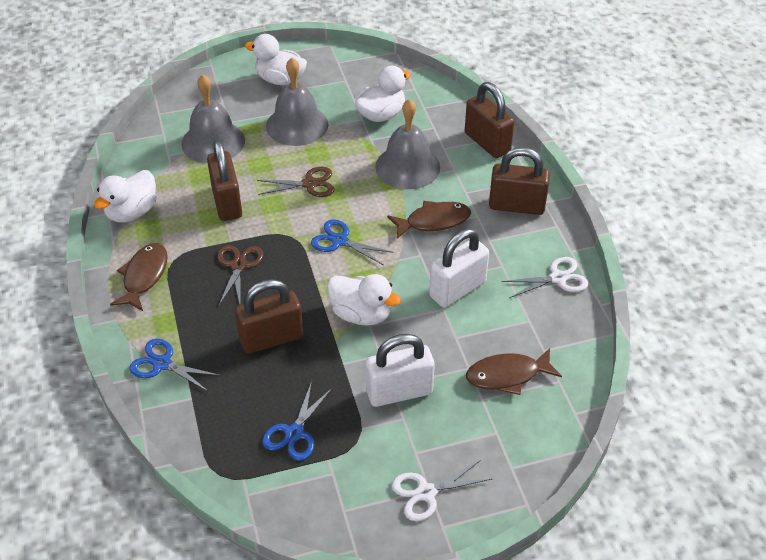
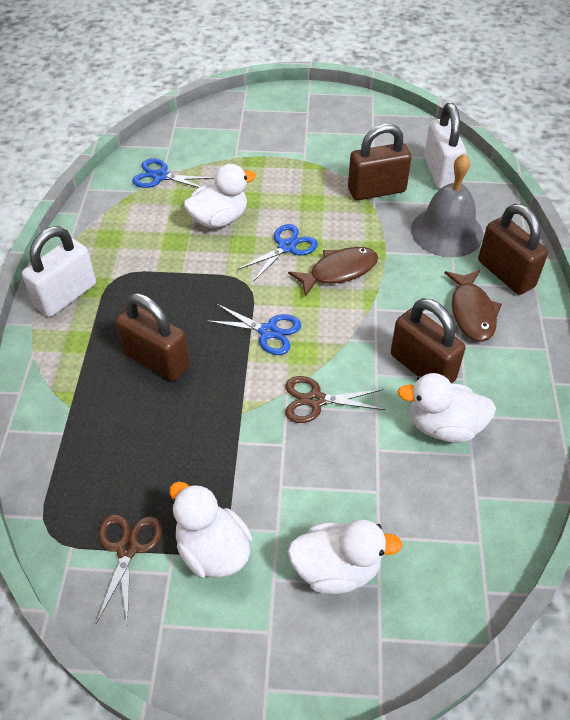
brown fish: [110,243,168,311] [387,201,471,239] [466,348,562,395] = 3 -> [288,247,378,297] [444,270,502,342] = 2
grey bell: [181,74,245,163] [266,58,328,146] [375,99,440,189] = 3 -> [411,153,484,257] = 1
white scissors: [392,460,492,521] [502,257,588,298] = 2 -> none = 0

